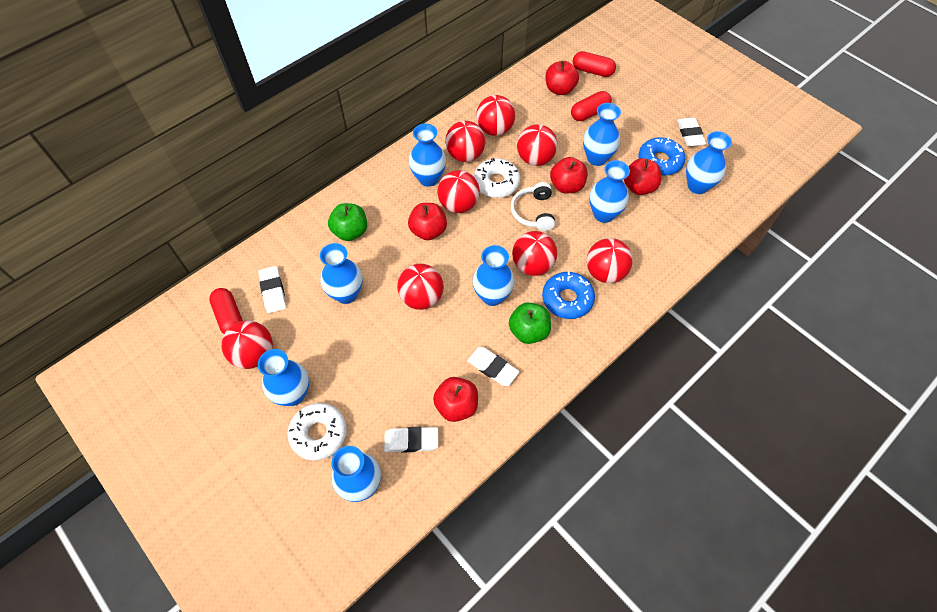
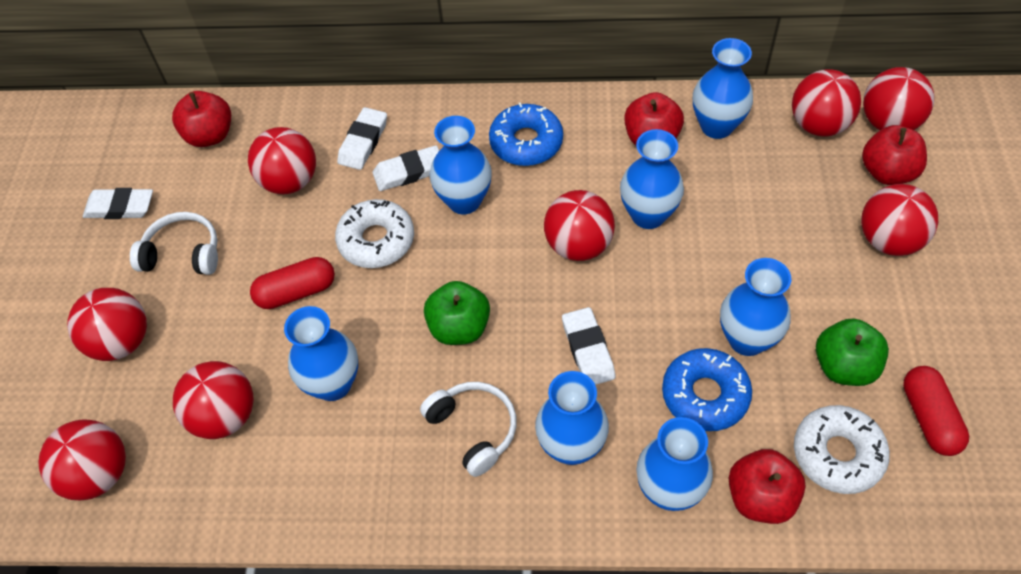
blue vase: [258,349,309,406] [320,243,363,304] [331,446,381,502] [409,124,446,187] [473,245,515,306] [583,103,621,166] [589,160,630,223] [686,131,732,194] = 8 -> [284,306,358,401] [430,116,492,214] [535,371,609,465] [620,129,684,229] [636,417,713,511] [693,38,753,139] [720,258,791,356] = 7
red apple: [408,203,447,240] [433,377,478,422] [545,61,579,95] [550,157,587,193] [624,158,661,195] = 5 -> [172,91,231,147] [624,92,684,145] [729,449,806,524] [862,125,927,185] = 4
red capsule: [209,288,243,334] [571,91,612,121] [573,51,616,77] = 3 -> [250,257,335,309] [903,366,969,456] = 2
white headphones: [511,182,555,231] = 1 -> [130,212,218,275] [420,382,517,477] = 2

